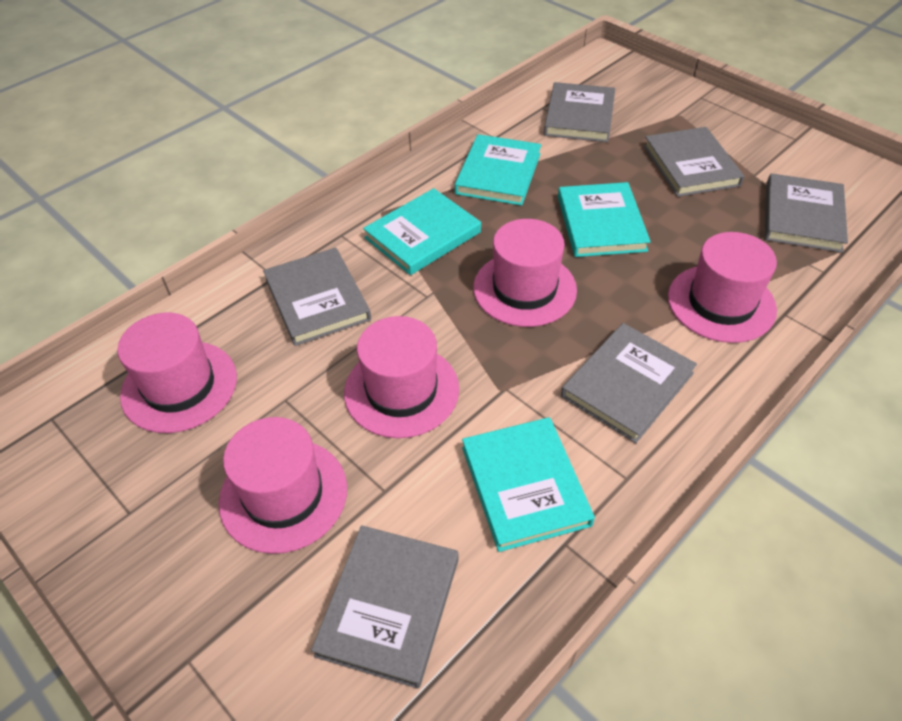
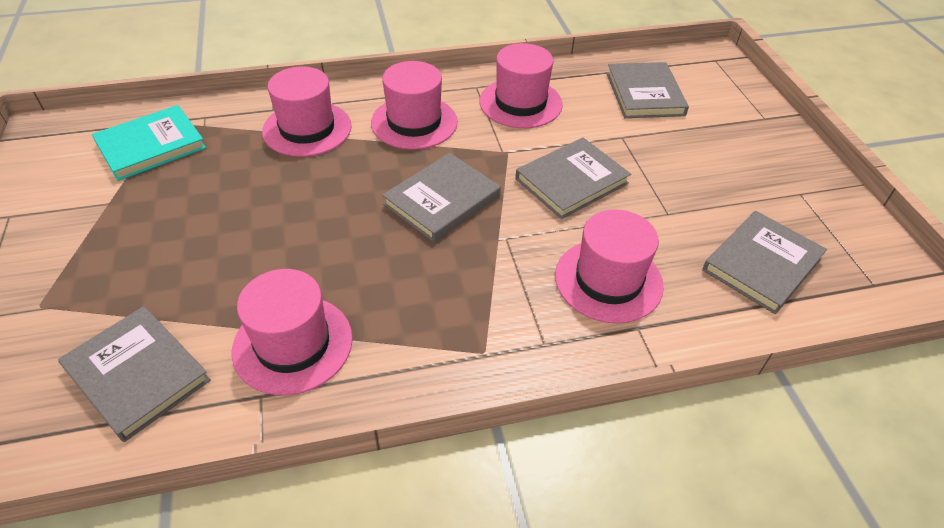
grey book: [263,248,371,346] [311,525,459,689] [544,82,615,142] [561,323,697,443] [643,127,744,197] [765,173,848,253] = 6 -> [58,306,211,442] [382,153,501,242] [515,137,631,219] [607,62,689,118] [703,211,827,314] = 5
turquoise book: [363,188,481,275] [455,134,541,206] [462,417,595,552] [558,182,651,257] = 4 -> [92,105,206,181] = 1

